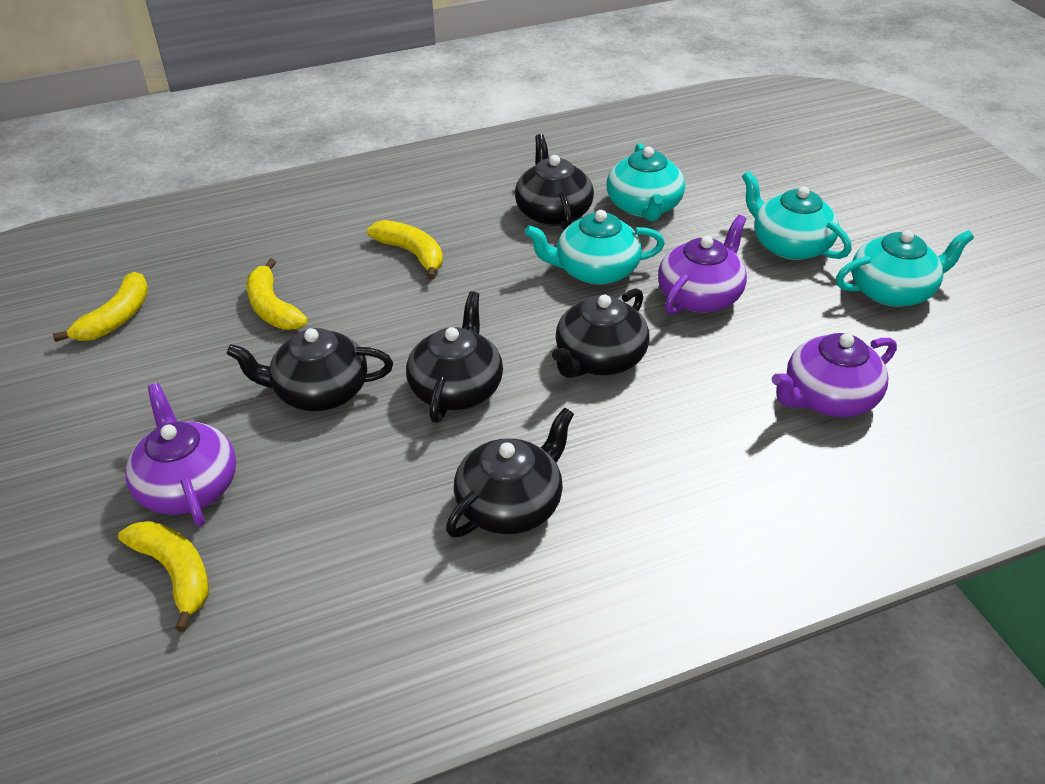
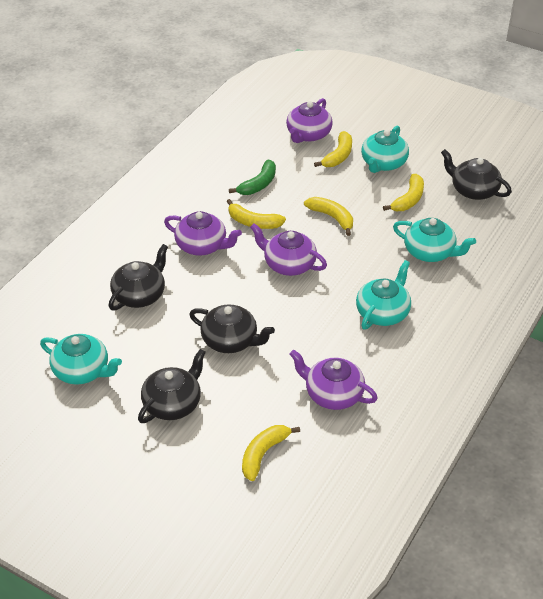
black teapot: [226,328,393,411] [406,291,503,423] [446,408,574,537] [515,134,594,230] [552,288,649,378] = 5 -> [109,244,168,311] [138,349,206,423] [189,304,275,353] [441,149,512,200] = 4
green banana: none = 0 -> [229,160,276,195] = 1
purple teapot: [125,383,236,527] [658,215,747,315] [772,333,897,417] = 3 -> [164,211,242,256] [250,223,327,276] [286,98,333,143] [289,350,378,410] = 4
yellow banana: [53,272,148,342] [118,521,209,632] [247,258,308,330] [367,220,443,280] = 4 -> [227,199,286,229] [242,425,300,481] [304,197,353,236] [314,131,352,167] [383,174,424,211] = 5

